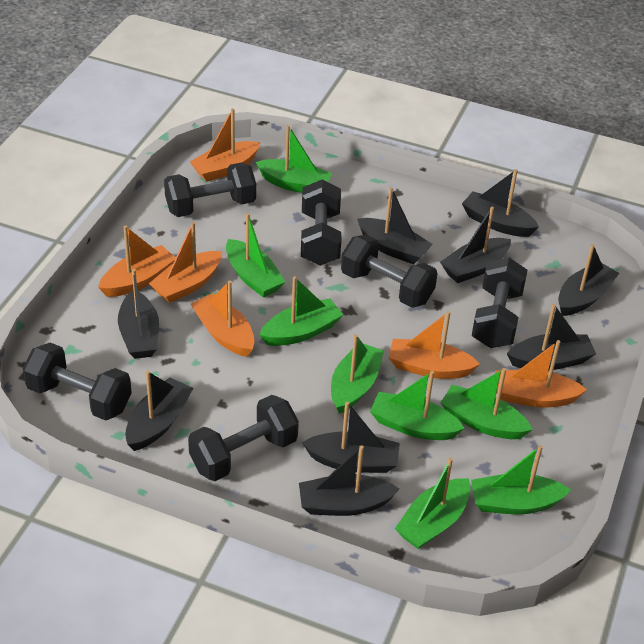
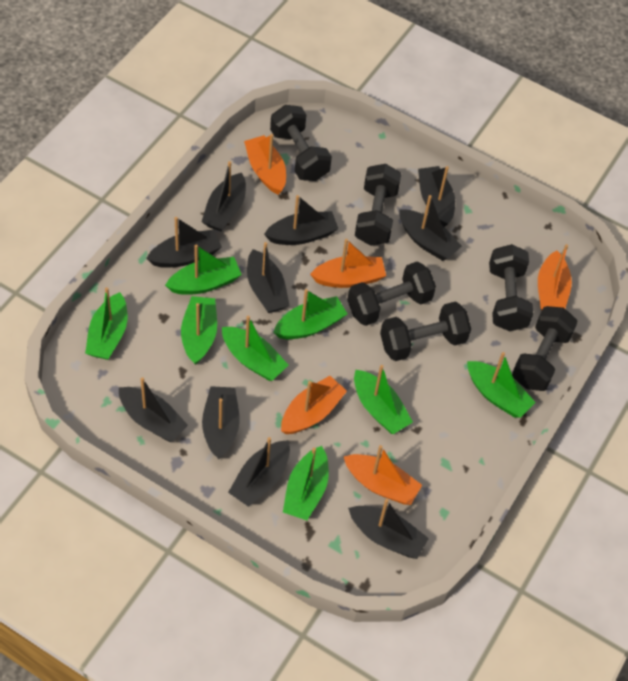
black boat: [118,269,159,359] [125,371,193,451] [299,445,399,516] [302,401,400,473] [357,187,433,264] [440,207,511,283] [462,169,539,237] [507,304,596,371] [558,244,619,316] = 9 -> [119,377,188,442] [146,217,222,268] [202,161,246,232] [202,386,240,459] [228,437,290,507] [247,242,290,313] [264,195,338,245] [348,499,429,559] [399,195,462,261] [418,166,455,227] = 10
orange boat: [98,225,176,297] [149,222,222,303] [190,108,261,182] [191,281,255,357] [388,311,480,379] [495,340,587,408] = 6 -> [244,134,286,195] [281,376,347,434] [310,239,386,288] [344,445,422,505] [538,244,572,310] = 5

